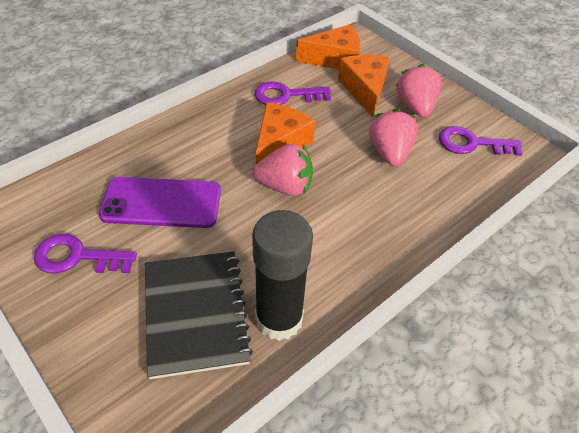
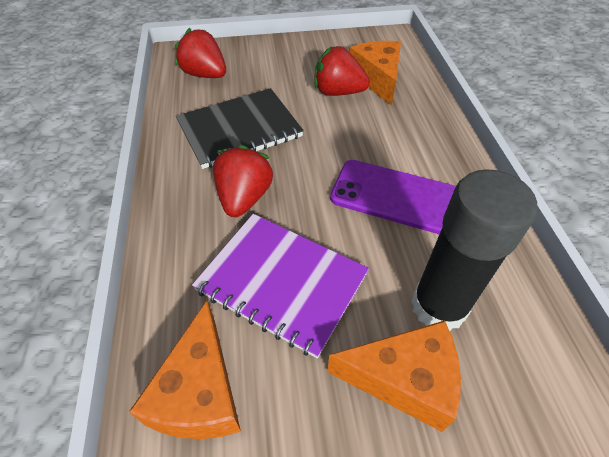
pink strawberry: [253,144,313,196] [369,109,418,167] [396,64,442,117] = 3 -> none = 0
purple key: [34,234,137,274] [254,81,331,105] [439,126,522,156] = 3 -> none = 0
purple notebook: none = 0 -> [192,214,369,358] = 1
red strawberry: none = 0 -> [175,28,226,78] [213,145,273,217] [315,46,370,96] = 3

